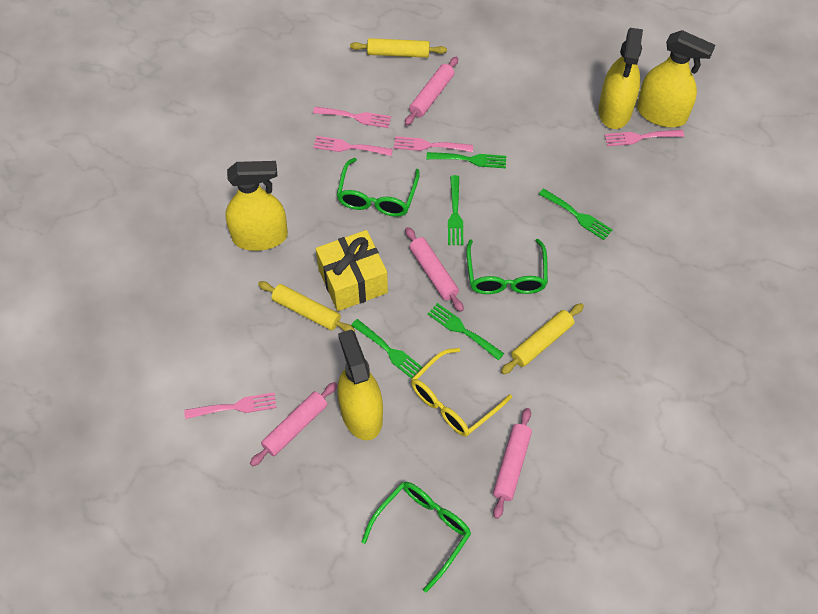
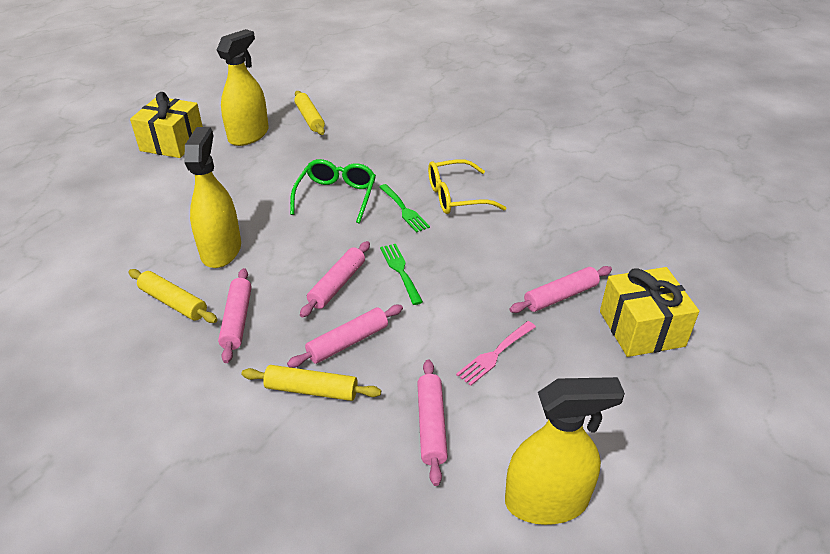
green fork: [351,319,423,379] [426,152,506,168] [428,303,504,360] [448,175,463,245] [539,188,613,240] = 5 -> [379,184,430,233] [380,244,423,305] = 2
green glasses: [337,158,420,217] [362,482,471,592] [466,239,548,294] = 3 -> [290,159,376,224] = 1
pink fork: [184,393,277,419] [313,107,391,128] [313,136,393,156] [394,136,473,152] [605,130,684,146] = 5 -> [456,321,536,386] = 1
pink rolling pin: [250,382,337,466] [405,57,458,125] [405,227,464,312] [493,408,532,519] = 4 -> [218,268,252,363] [287,305,403,368] [300,241,370,318] [417,360,448,486] [510,266,612,313] = 5
yellow gift: [316,230,388,311] = 1 -> [130,92,203,158] [600,267,699,357] = 2
yellow spray bottle: [225,161,288,251] [338,329,383,440] [599,28,643,129] [637,30,715,127] = 4 -> [184,127,241,268] [217,29,269,146] [505,377,625,525] = 3

